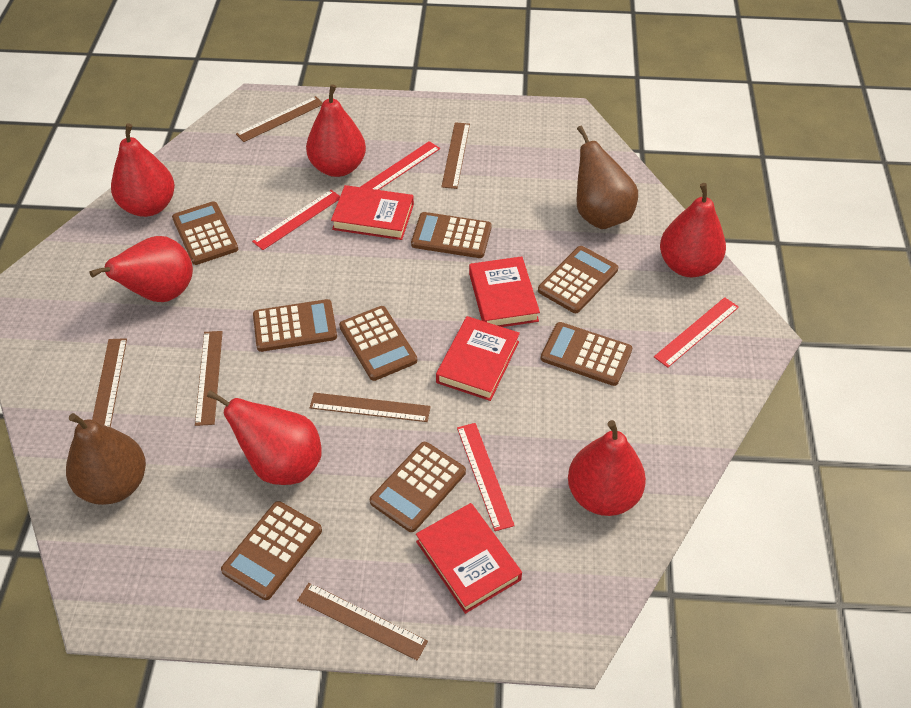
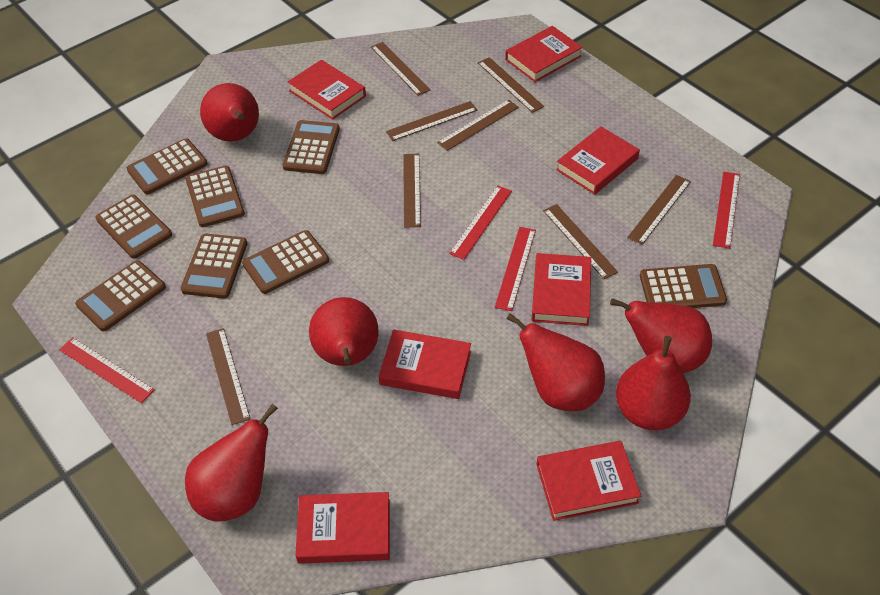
brown pear: [66,413,146,505] [577,125,638,229] = 2 -> none = 0
brown ruler: [92,338,127,427] [195,331,223,426] [236,96,323,142] [297,583,428,660] [310,393,431,422] [441,122,470,189] = 6 -> [206,328,250,425] [371,42,430,96] [386,101,477,141] [403,153,421,228] [437,99,519,151] [478,57,544,113] [543,204,618,279] [627,175,691,245] = 8
red book: [331,185,414,240] [416,503,522,614] [436,316,520,401] [469,256,540,327] = 4 -> [288,60,366,120] [295,492,390,564] [379,330,471,399] [505,26,583,82] [532,253,591,326] [536,441,641,521] [556,126,640,195] = 7

